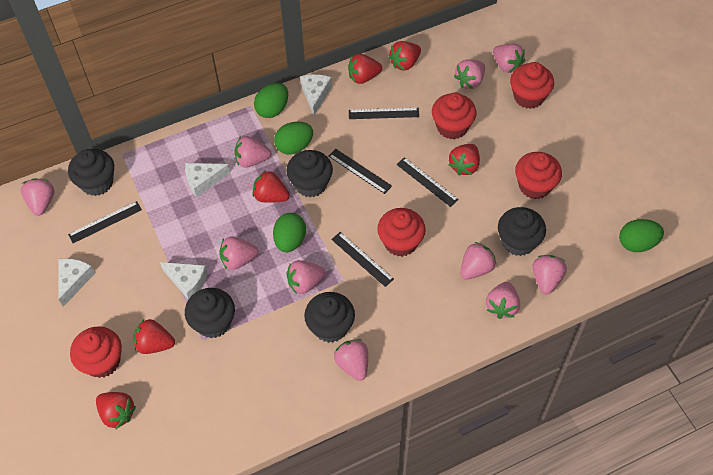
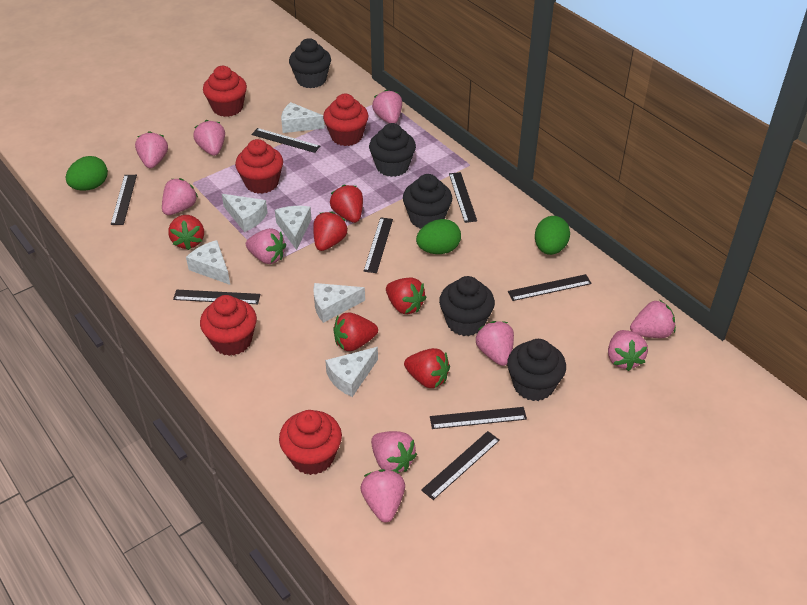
black ruler: [68,201,142,243] [329,149,392,194] [331,232,394,287] [349,108,419,119] [396,157,459,207] = 5 -> [111,175,137,225] [173,290,260,304] [251,128,320,153] [364,217,393,273] [421,431,500,500] [430,407,527,429] [449,172,477,223] [508,274,592,301] = 8
green egg: [254,83,288,118] [273,213,306,252] [274,122,313,155] [619,219,664,252] = 4 -> [66,156,108,191] [416,219,461,254] [535,216,570,255] = 3
white cheese: [58,258,95,307] [160,262,208,300] [185,163,231,197] [300,74,332,116] = 4 -> [186,240,230,285] [222,194,268,232] [275,206,312,250] [281,102,325,133] [313,283,365,323] [325,347,378,397] = 6

